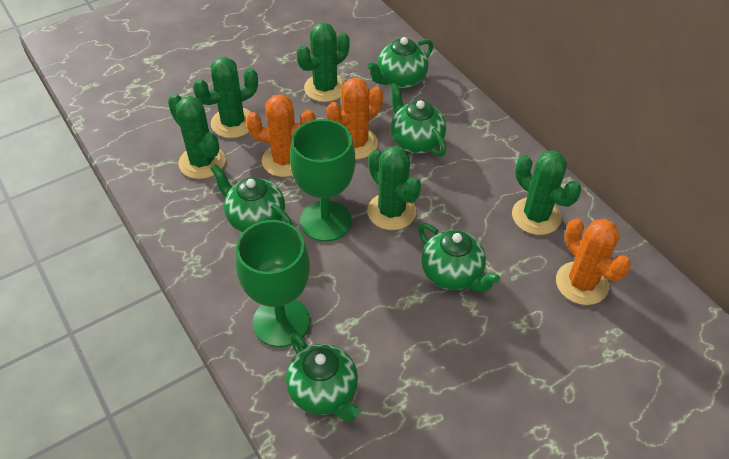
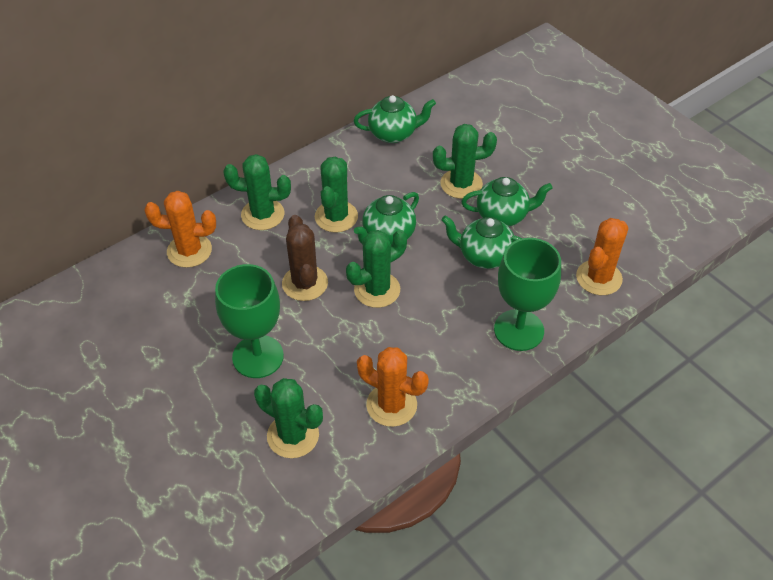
brown cactus: none = 0 -> [282,215,328,301] = 1
green teapot: [210,164,292,232] [286,333,361,421] [367,37,433,89] [390,82,446,157] [418,223,500,292] = 5 -> [354,95,436,143] [354,192,419,245] [441,216,522,269] [461,177,552,227] = 4

